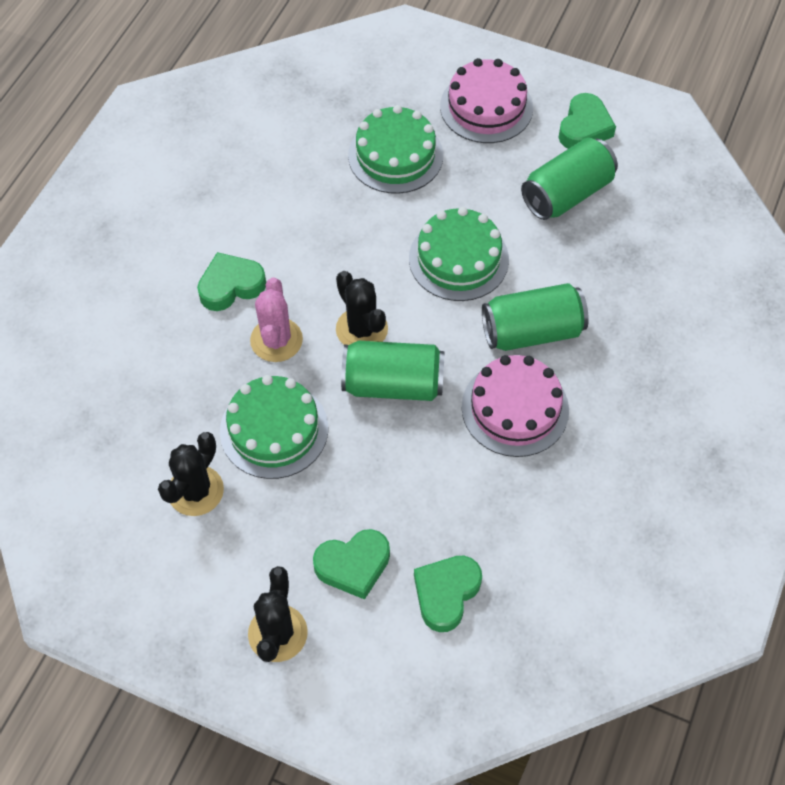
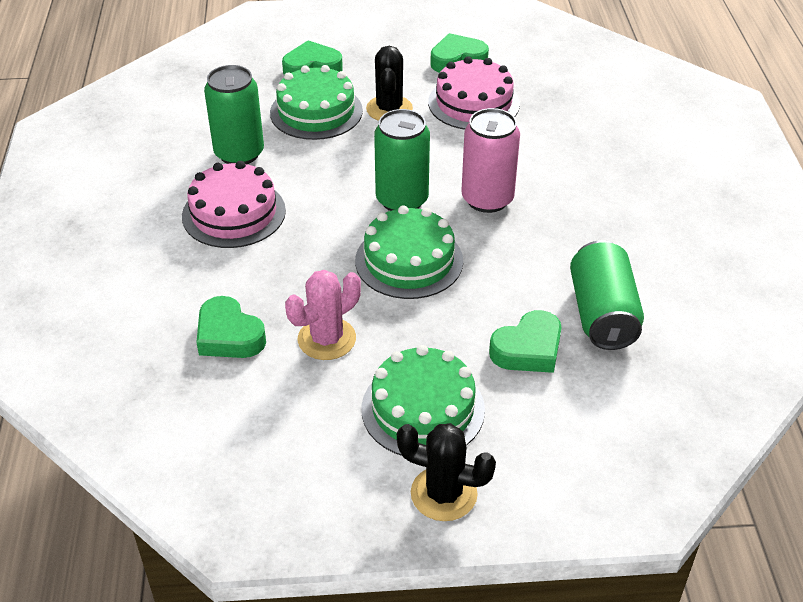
black cactus: [158,432,224,516] [248,566,308,662] [336,271,388,345] = 3 -> [366,46,413,121] [397,423,496,521] = 2
pink can: none = 0 -> [461,108,520,213] = 1

